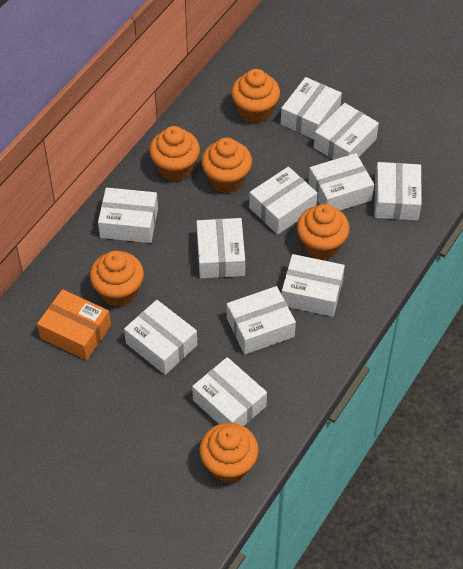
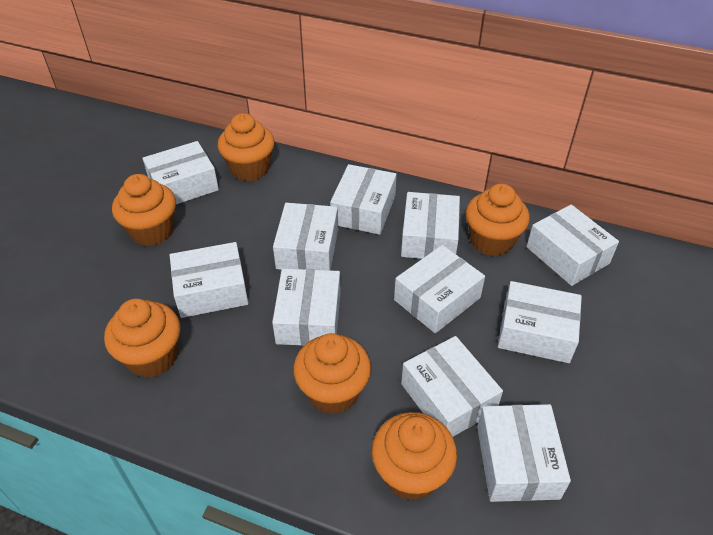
orange box: [37,289,111,360] = 1 -> none = 0

